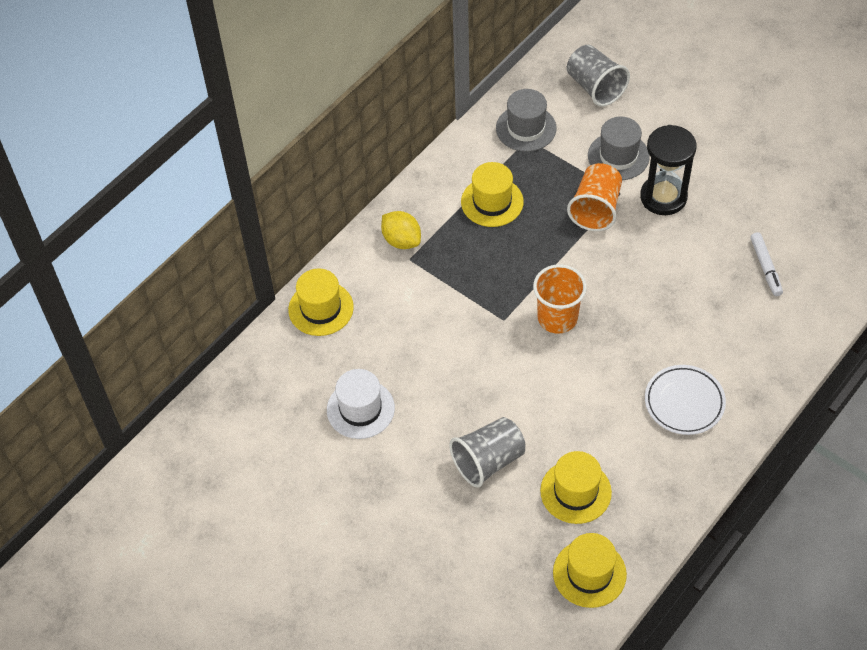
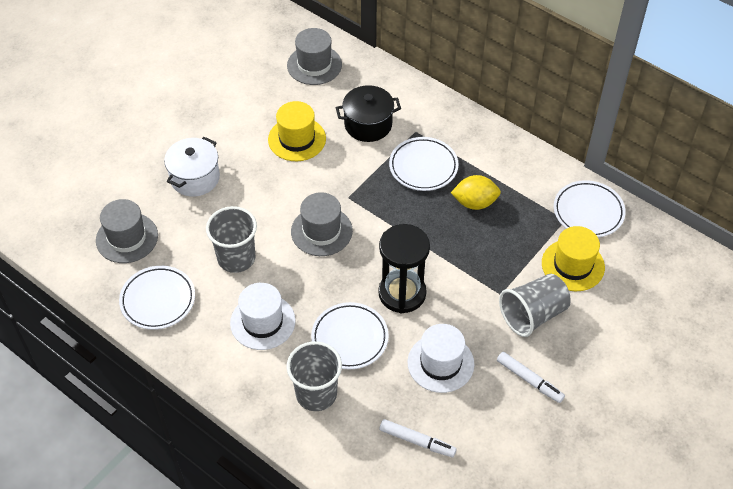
black pot: none = 0 -> [336,85,401,142] = 1
grey cup: [449,417,525,487] [567,45,630,107] = 2 -> [206,206,257,273] [287,341,342,411] [499,274,571,337] = 3
grey hat: [496,89,557,152] [588,117,650,180] = 2 -> [96,199,158,263] [287,28,342,85] [291,192,353,256] = 3
orange cup: [533,264,587,334] [567,163,622,231] = 2 -> none = 0
white hat: [327,369,395,439] = 1 -> [230,283,296,350] [408,324,474,393] = 2
white marker: [750,232,783,296] = 1 -> [379,419,457,457] [497,352,565,403] = 2
white plate: [645,365,726,435] = 1 -> [119,266,195,330] [311,302,389,369] [389,137,459,191] [554,180,626,237] = 4
white pot: none = 0 -> [164,137,220,197] = 1
yellow hat: [288,268,354,336] [461,162,524,227] [540,451,612,524] [553,533,627,608] = 4 -> [268,101,326,161] [542,226,605,291] = 2

